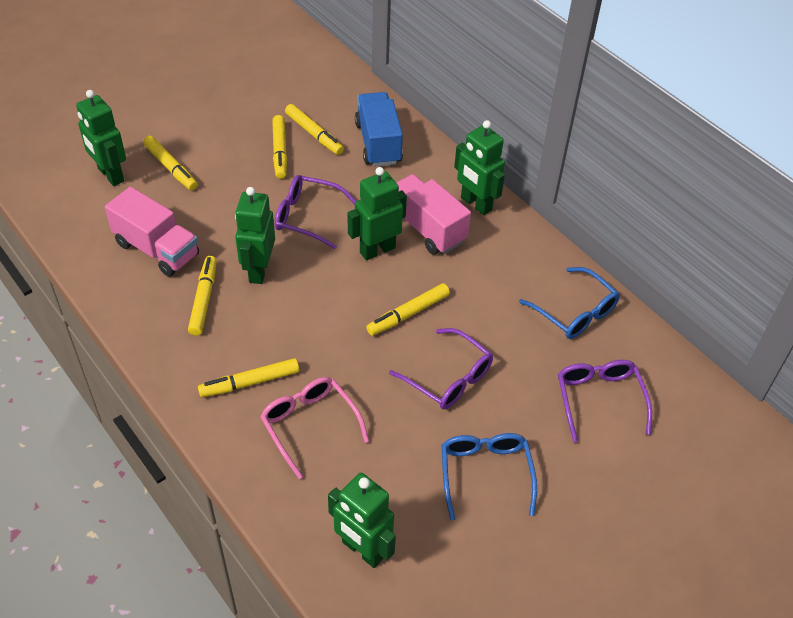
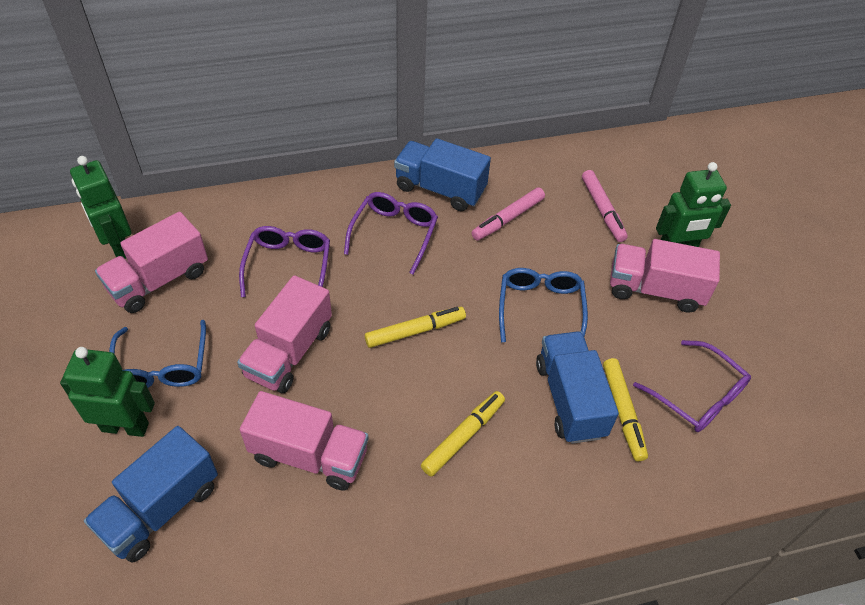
blue truck: [355,92,403,167] = 1 -> [84,426,218,563] [394,138,491,211] [536,331,619,444] = 3
green robot: [76,90,126,186] [235,187,275,284] [328,473,396,568] [348,167,407,261] [454,120,505,215] = 5 -> [60,347,155,437] [70,156,132,259] [656,162,731,247] = 3
pink glasses: [260,377,369,479] = 1 -> none = 0
pink marker: none = 0 -> [471,187,545,241] [582,170,628,242] = 2
pink truck: [105,187,199,277] [397,174,471,255] = 2 -> [95,212,208,313] [237,275,332,393] [240,391,369,491] [610,239,720,313] = 4
yellow marker: [143,136,198,190] [188,256,217,336] [198,358,299,397] [272,115,287,179] [285,104,344,155] [366,283,450,336] = 6 -> [365,307,466,348] [421,391,505,476] [603,358,648,461] = 3

